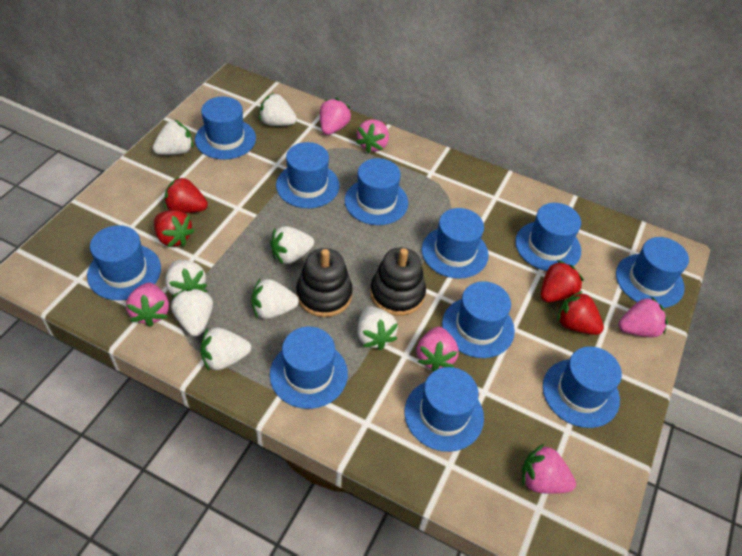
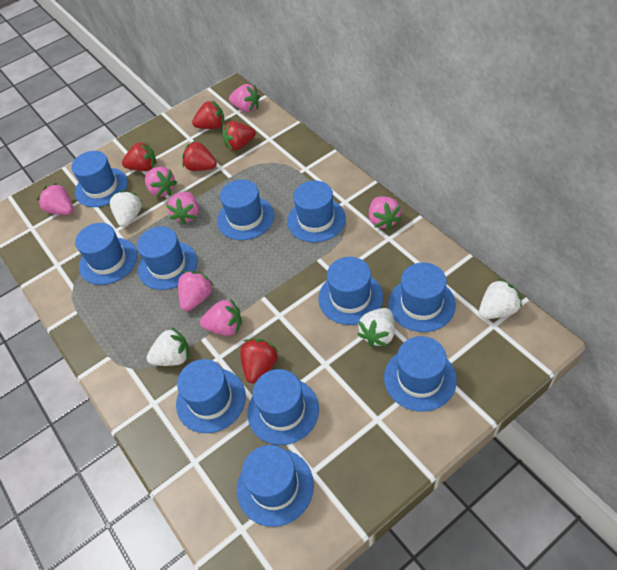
black stacking toy: [296,248,353,317] [370,247,426,316] = 2 -> none = 0
pink strawberry: [126,283,169,327] [320,98,352,135] [356,119,389,153] [417,327,458,372] [522,444,576,494] [618,297,668,337] = 6 -> [37,183,73,215] [145,167,177,197] [166,192,199,225] [178,271,214,311] [200,299,242,336] [229,84,260,112] [369,196,401,230] = 7
red strawberry: [154,210,195,248] [164,176,208,213] [541,260,584,302] [557,291,604,335] = 4 -> [122,142,157,171] [182,141,217,171] [192,101,224,129] [222,121,256,151] [240,339,278,384] = 5
white strawberry: [153,120,193,155] [165,260,207,298] [171,288,213,337] [200,327,251,371] [251,279,299,319] [259,93,297,126] [270,226,314,264] [357,306,398,351] = 8 -> [110,191,142,227] [146,328,190,366] [357,308,395,347] [479,278,522,319] = 4

